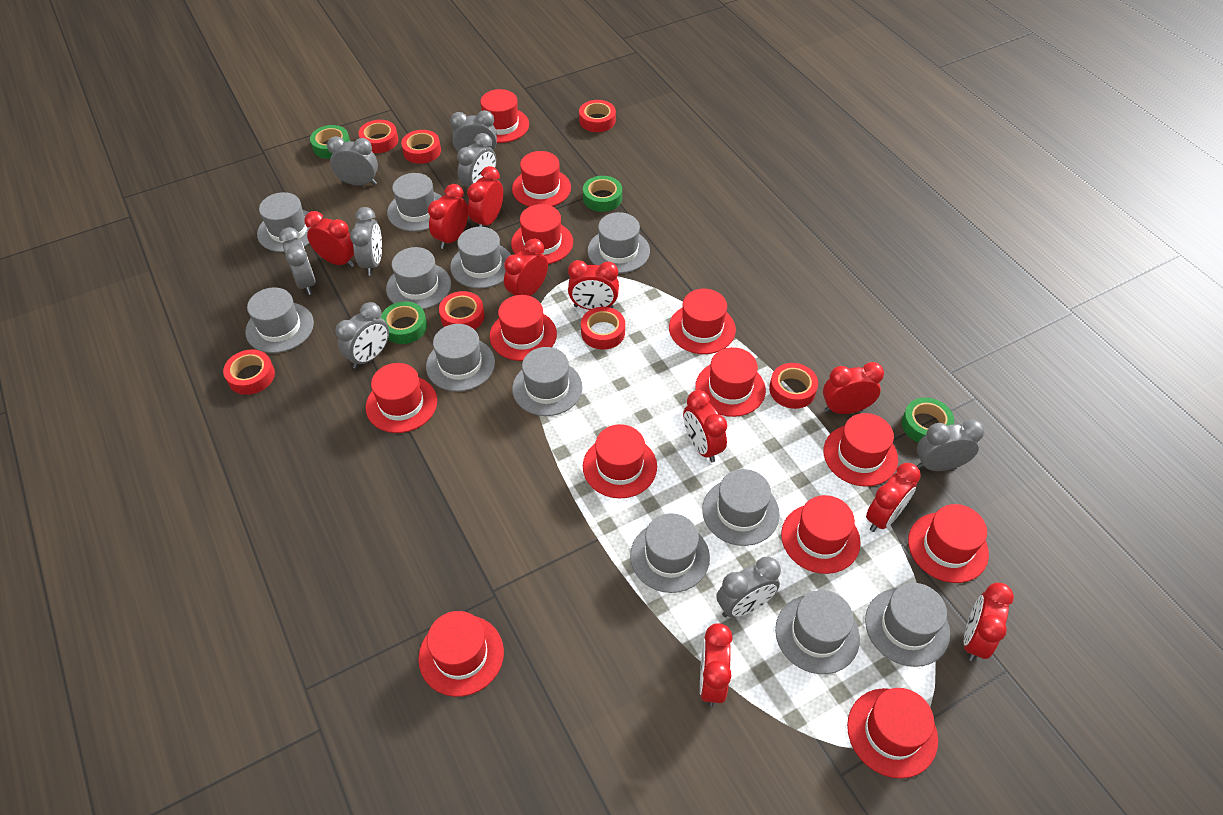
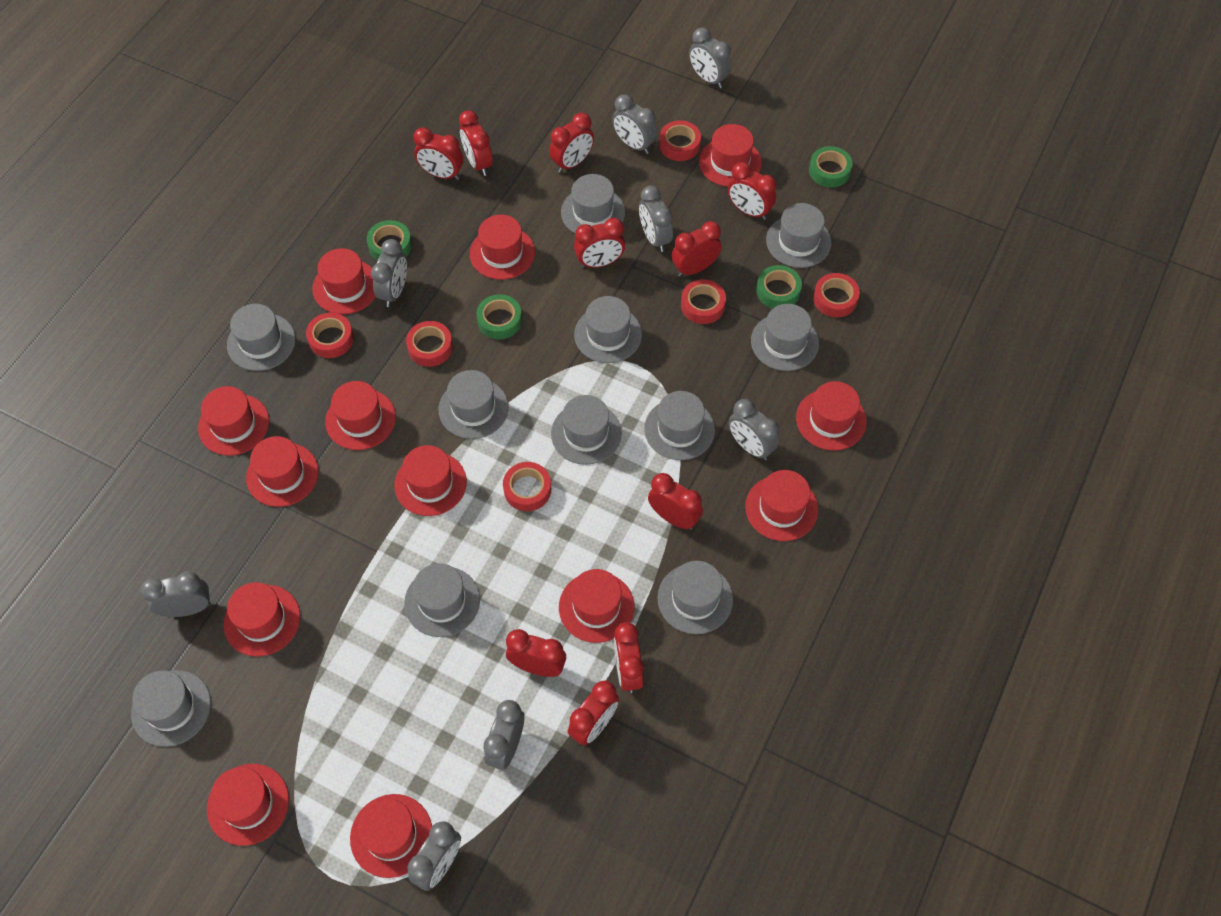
grey hat: [245,287,314,353] [257,192,310,252] [386,247,451,309] [387,173,442,232] [426,324,495,392] [450,227,511,289] [512,347,583,416] [587,212,650,273] [630,513,710,593] [702,469,780,546] [775,590,860,674] [865,583,950,667] = 12 -> [131,670,211,747] [227,304,295,371] [404,563,480,637] [439,370,509,439] [551,395,622,465] [561,174,625,233] [574,296,642,363] [644,391,715,460] [657,561,733,634] [751,304,819,371] [766,203,831,268] = 11
red tape: [223,350,275,395] [358,120,398,153] [401,130,441,164] [439,291,485,330] [579,100,616,132] [581,307,625,349] [769,363,818,409] = 7 -> [306,313,354,358] [406,321,453,367] [503,462,551,511] [659,120,701,161] [681,279,726,324] [813,273,860,317] = 6

